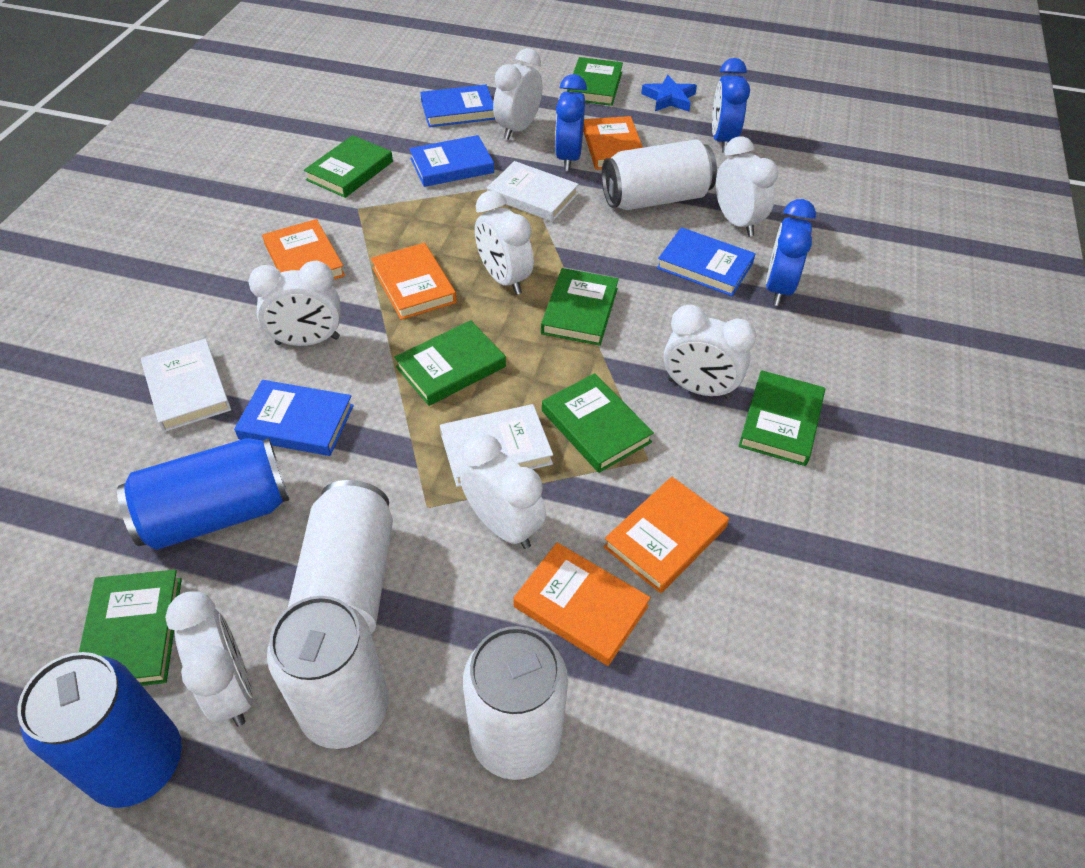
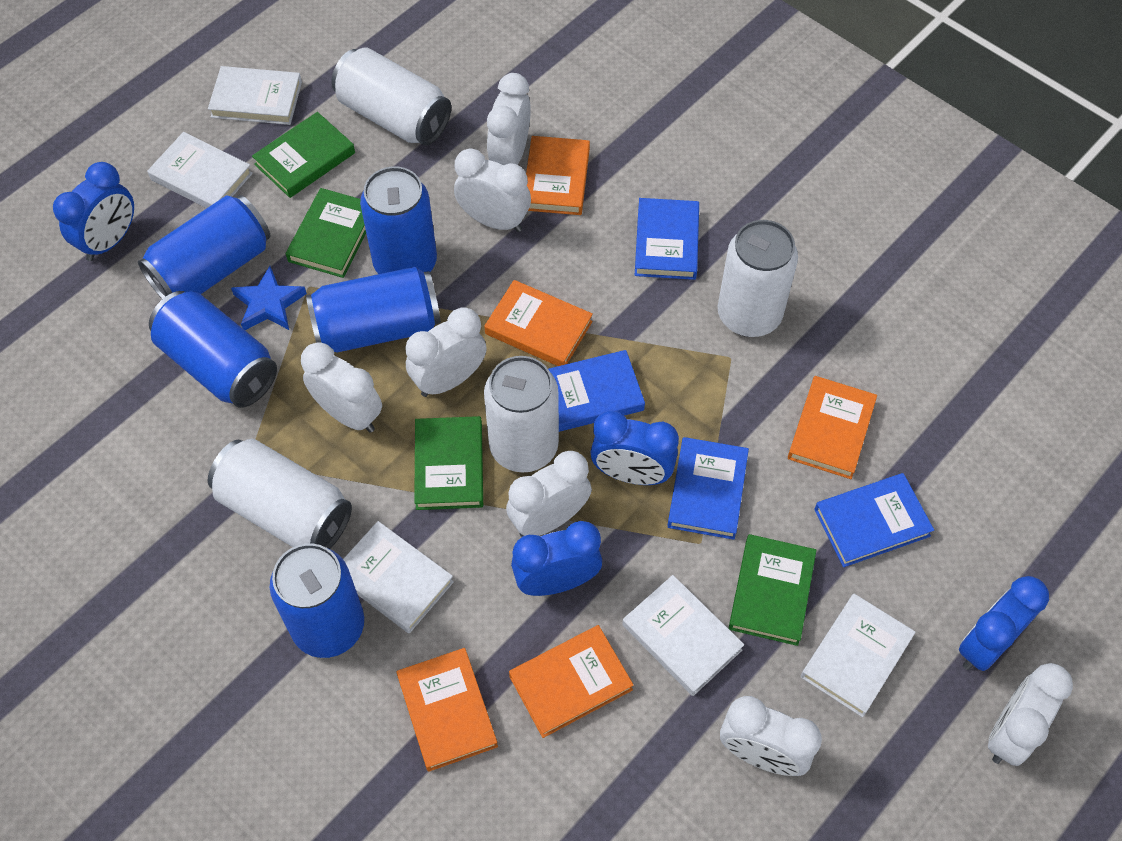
blue can: [17,652,182,808] [117,438,289,550] = 2 -> [138,195,270,299] [149,291,277,408] [270,543,364,658] [306,267,441,353] [360,166,437,274] = 5
blue clock: [555,74,587,171] [712,58,750,153] [766,199,816,306] = 3 -> [53,162,134,261] [511,521,602,596] [590,411,679,485] [959,576,1049,671] = 4
green book: [79,570,182,686] [304,135,393,198] [394,320,506,406] [541,268,619,346] [542,373,654,473] [567,57,623,106] [739,370,825,466] = 7 -> [252,112,355,198] [286,188,366,278] [414,416,483,510] [729,534,816,646] = 4
white book: [141,339,231,432] [440,404,553,487] [487,161,579,222] = 3 -> [147,132,253,208] [208,66,302,125] [343,521,454,633] [622,575,744,696] [801,594,916,717] = 5

